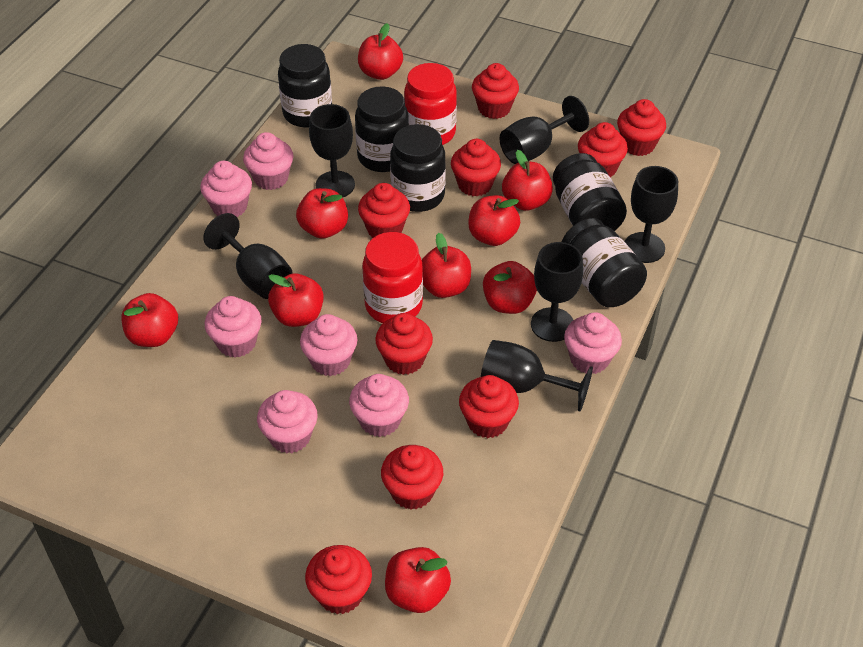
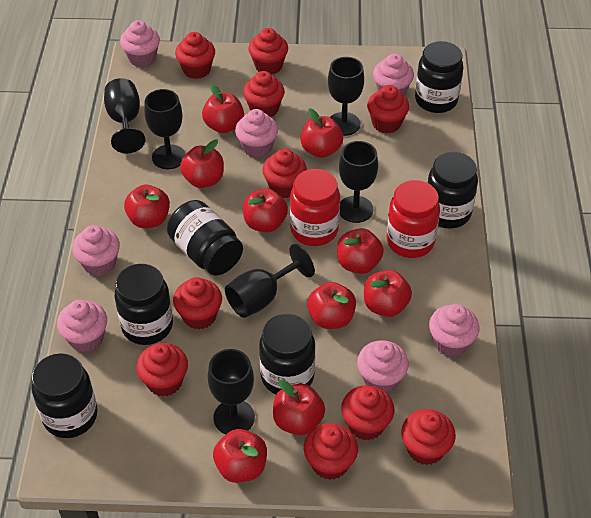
black jar: [278,44,332,128] [355,86,409,172] [390,124,446,212] [553,153,627,231] [562,218,647,307] = 5 -> [32,353,98,438] [115,264,173,345] [167,200,243,276] [259,314,316,395] [415,41,464,113] [428,152,478,229] = 6
red apple: [121,293,178,347] [268,273,324,327] [296,188,348,239] [358,23,403,80] [385,547,451,613] [422,233,471,298] [468,195,520,246] [483,261,537,314] [502,150,553,211] = 9 -> [124,184,170,228] [180,140,224,188] [202,84,244,133] [213,429,267,483] [243,188,288,232] [273,379,325,435] [300,108,343,158] [307,282,356,329] [337,228,384,274] [364,270,412,317] = 10
red cupcake: [305,545,372,614] [358,183,410,238] [375,313,433,375] [381,445,443,510] [451,139,501,197] [459,375,519,438] [472,63,519,119] [578,122,628,177] [617,99,666,156] = 9 -> [136,343,188,397] [173,277,222,329] [175,32,215,79] [243,71,285,118] [248,28,288,75] [262,149,307,198] [304,423,358,480] [341,385,395,440] [367,85,409,133] [401,409,456,465] = 10

